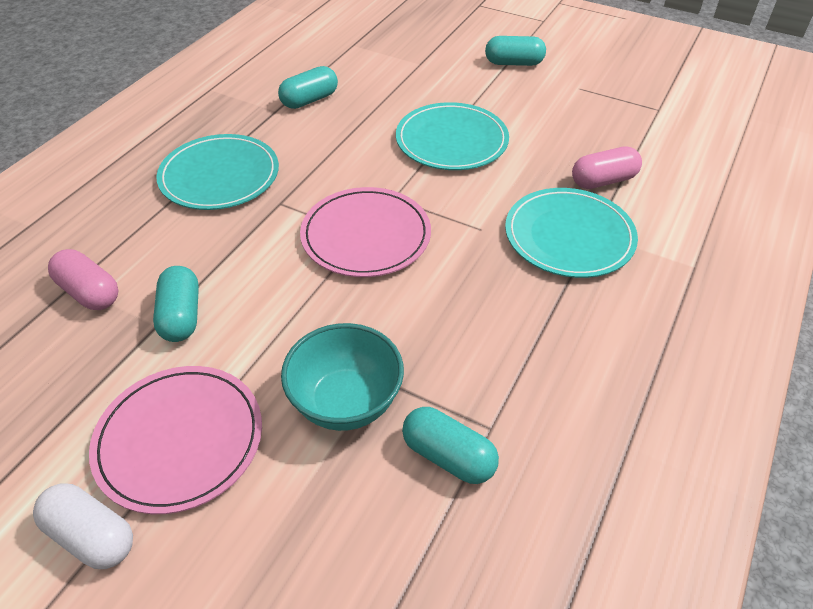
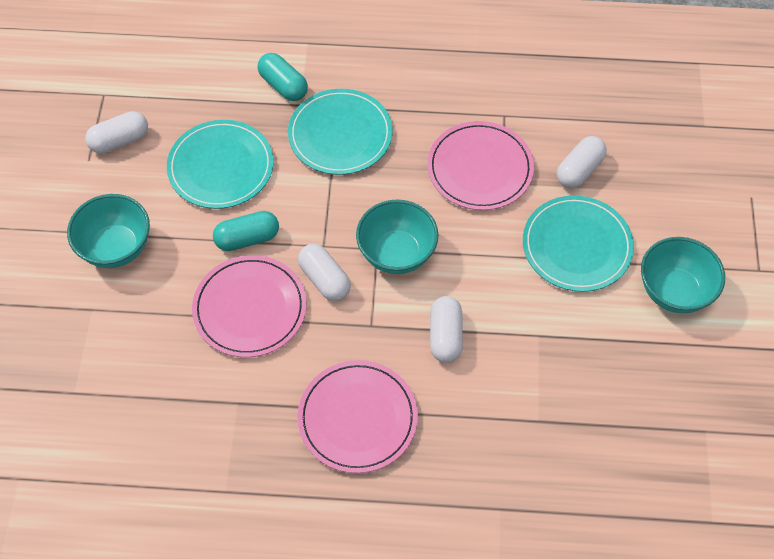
pink capsule: [48,249,118,310] [572,146,642,189] = 2 -> none = 0
pink plate: [89,366,262,514] [300,187,431,277] = 2 -> [192,255,306,357] [298,360,418,473] [427,121,534,210] = 3
turquoise bowl: [281,323,404,431] = 1 -> [67,194,150,268] [356,200,439,274] [641,237,725,313] = 3
turquoise capsule: [153,266,199,342] [278,66,338,109] [402,407,499,484] [485,36,546,66] = 4 -> [213,211,279,251] [258,53,308,101] = 2
white capsule: [33,483,133,569] = 1 -> [85,111,148,154] [298,244,351,301] [430,296,463,363] [557,136,607,188] = 4

